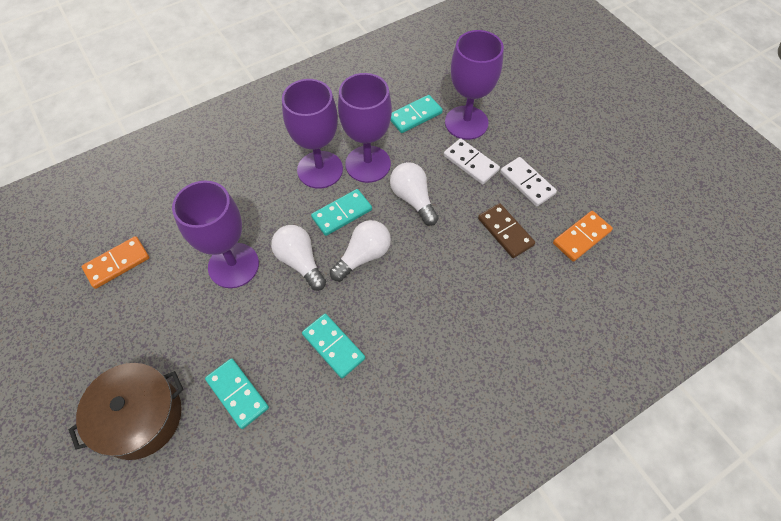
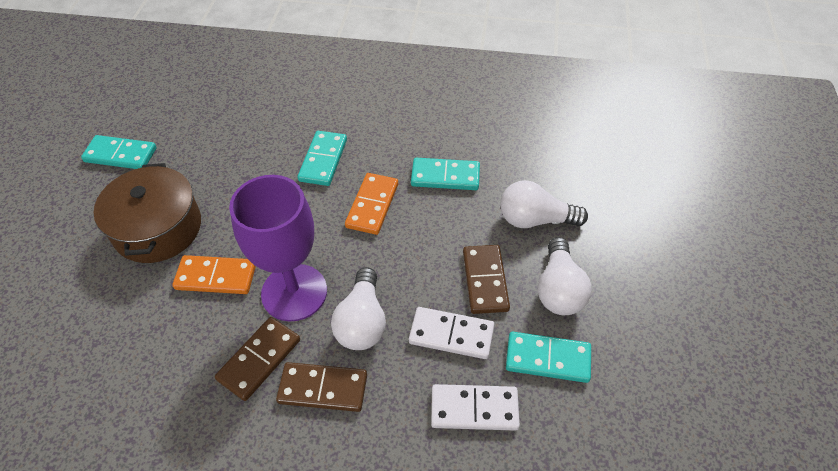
brown domino: [478,203,535,258] = 1 -> [215,317,300,401] [276,362,367,412] [463,245,510,314] = 3
purple goblet: [172,181,259,288] [282,79,343,189] [338,73,392,183] [445,30,504,140] = 4 -> [229,175,327,321] = 1

